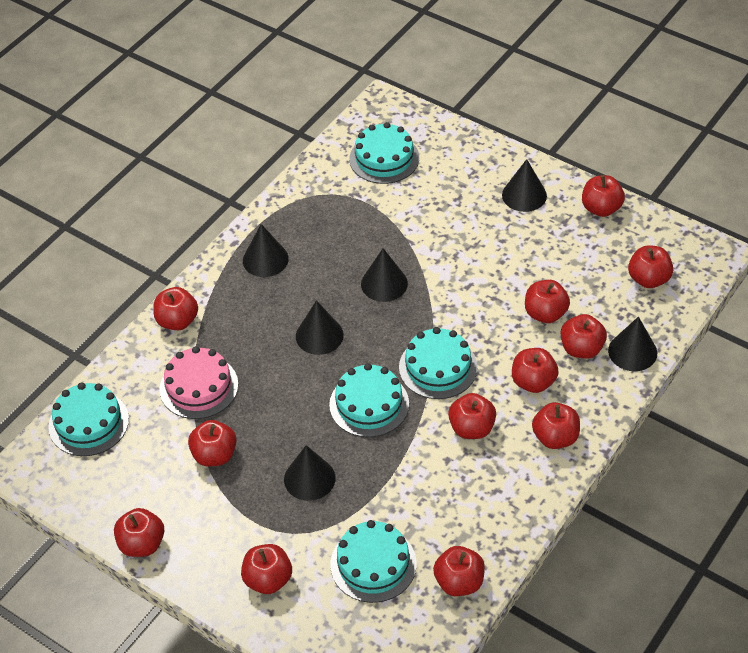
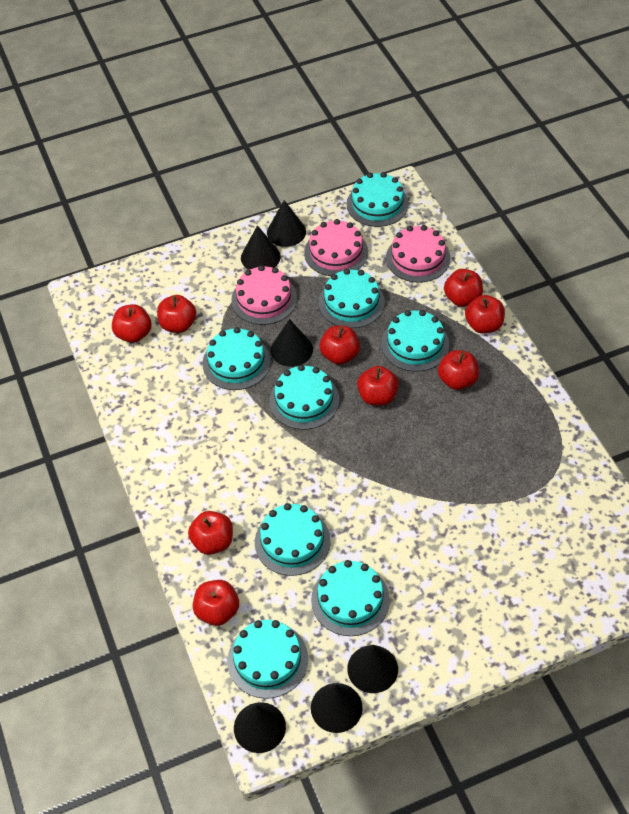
pink cake: [159,346,238,419] = 1 -> [231,265,297,325] [304,219,368,276] [386,225,450,283] = 3
red apple: [114,508,164,557] [153,287,198,330] [188,420,237,467] [241,544,292,594] [433,546,485,596] [448,393,496,439] [512,348,559,393] [525,280,570,323] [532,402,580,449] [561,314,607,359] [582,175,625,217] [628,245,673,288] = 12 -> [112,304,151,343] [157,295,197,333] [188,511,233,555] [193,580,239,626] [319,326,360,365] [357,366,399,406] [438,350,479,390] [444,269,483,307] [465,295,505,333] = 9
turquoise cake: [48,382,129,456] [329,363,409,437] [330,520,417,603] [349,122,419,184] [399,327,478,399] = 5 -> [203,327,271,390] [228,620,308,699] [255,503,331,576] [269,365,339,430] [311,560,390,636] [319,269,385,328] [347,172,409,227] [381,310,449,372] = 8

